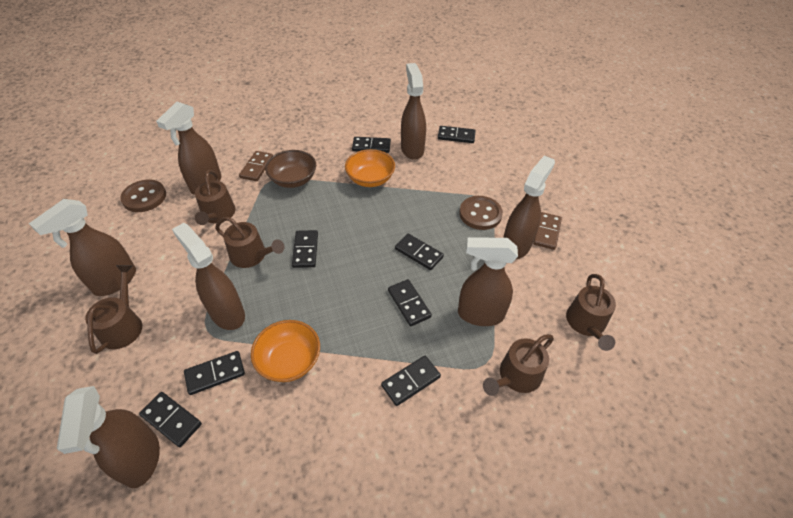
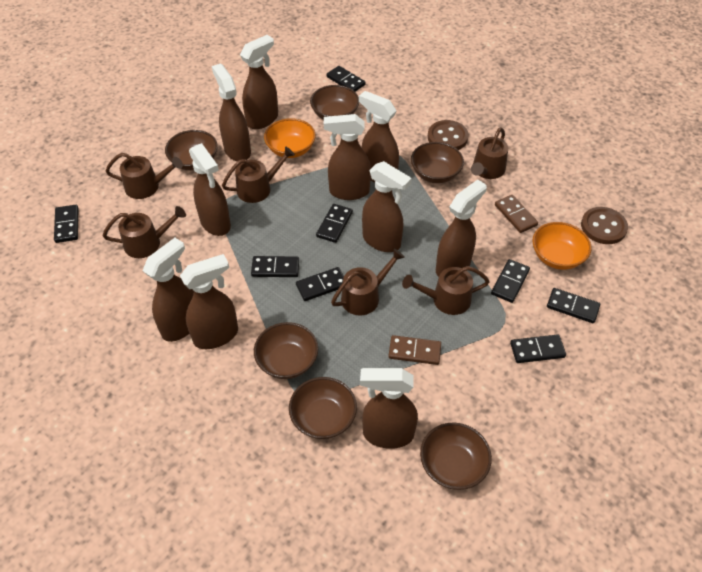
brown bowl: [265,150,316,188] = 1 -> [165,130,218,170] [254,322,318,379] [289,377,357,439] [310,85,359,120] [411,142,464,183] [420,423,492,490] = 6
brown spray bottle: [29,199,136,296] [57,386,160,488] [156,101,221,195] [172,223,245,330] [401,63,426,160] [458,237,518,326] [503,156,555,260] = 7 -> [143,238,194,342] [180,254,238,349] [189,143,231,236] [212,64,251,162] [240,35,278,129] [324,114,371,200] [359,91,399,183] [360,368,418,449] [362,161,412,252] [436,180,487,277] = 10
brown watering can: [85,265,142,354] [195,170,236,225] [215,217,284,268] [483,334,554,396] [566,274,616,351] = 5 -> [103,206,186,258] [106,153,183,199] [222,146,295,203] [331,249,405,316] [402,266,490,315] [471,127,508,179] = 6

